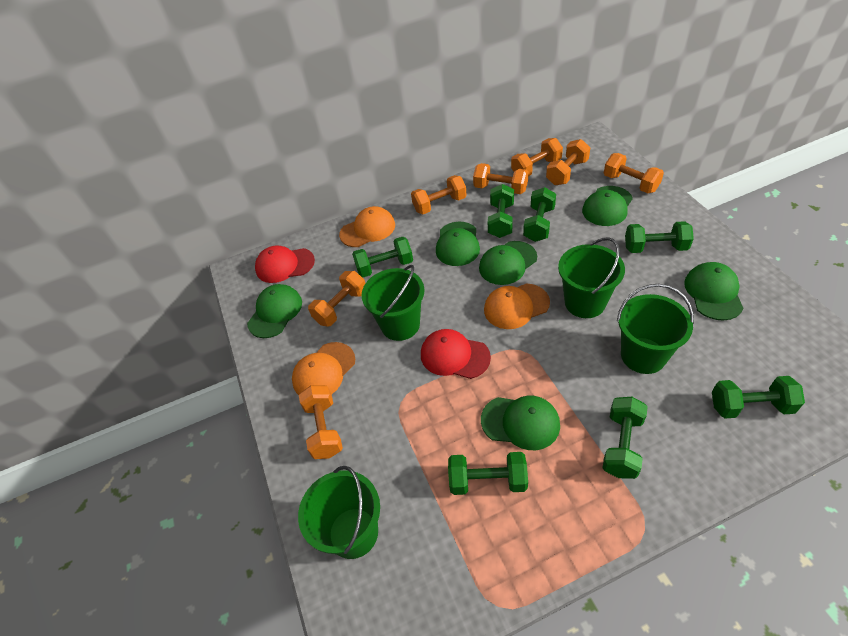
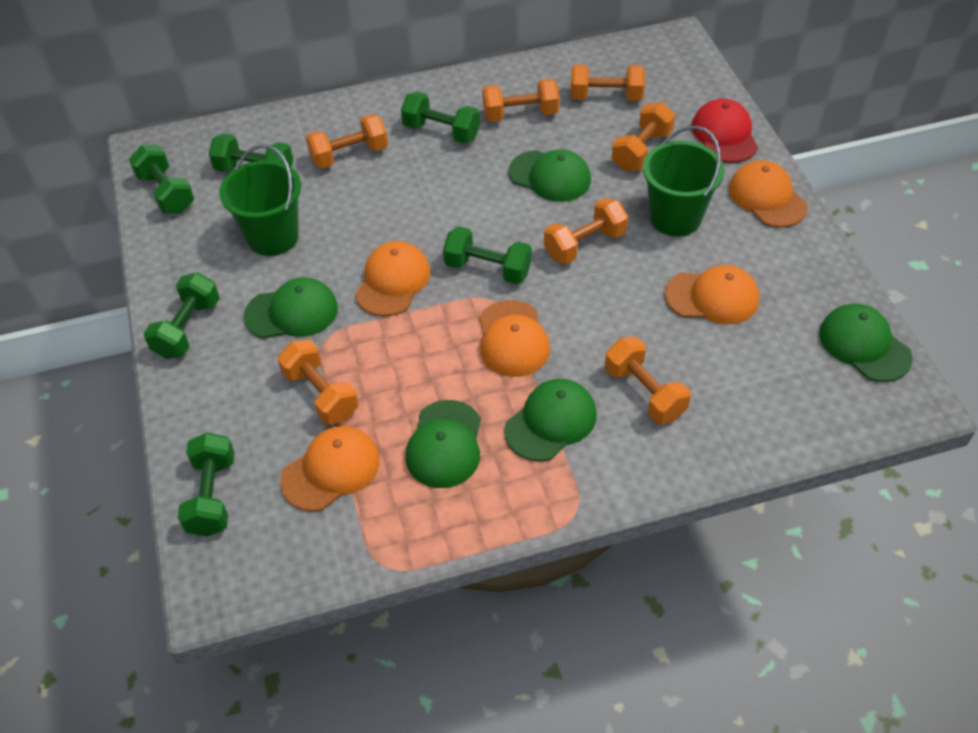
green bucket: [298,466,380,559] [362,265,425,341] [558,237,625,318] [617,284,694,374] = 4 -> [219,144,301,256] [643,126,725,236] = 2
green cap: [247,284,302,338] [436,222,480,266] [479,241,537,285] [481,396,560,450] [582,186,633,226] [684,262,744,321] = 6 -> [244,277,338,339] [405,400,481,488] [504,379,597,462] [508,149,591,202] [819,304,913,382] = 5
green dumbbell: [352,237,413,278] [448,452,528,495] [488,184,514,238] [523,187,556,242] [603,397,648,479] [625,221,694,253] [712,376,805,419] = 7 -> [129,145,194,213] [144,273,220,359] [178,432,234,537] [209,133,293,172] [401,92,480,143] [443,226,532,284] = 6
orange cap: [292,342,355,395] [339,206,395,247] [484,284,550,329] = 3 -> [280,426,380,511] [355,241,430,316] [479,300,550,377] [665,265,759,324] [729,160,808,228] = 5
red cap: [255,245,315,283] [421,329,491,379] = 2 -> [692,99,758,163] = 1

